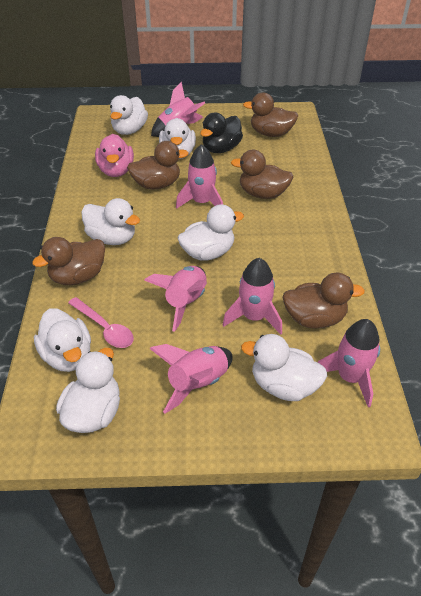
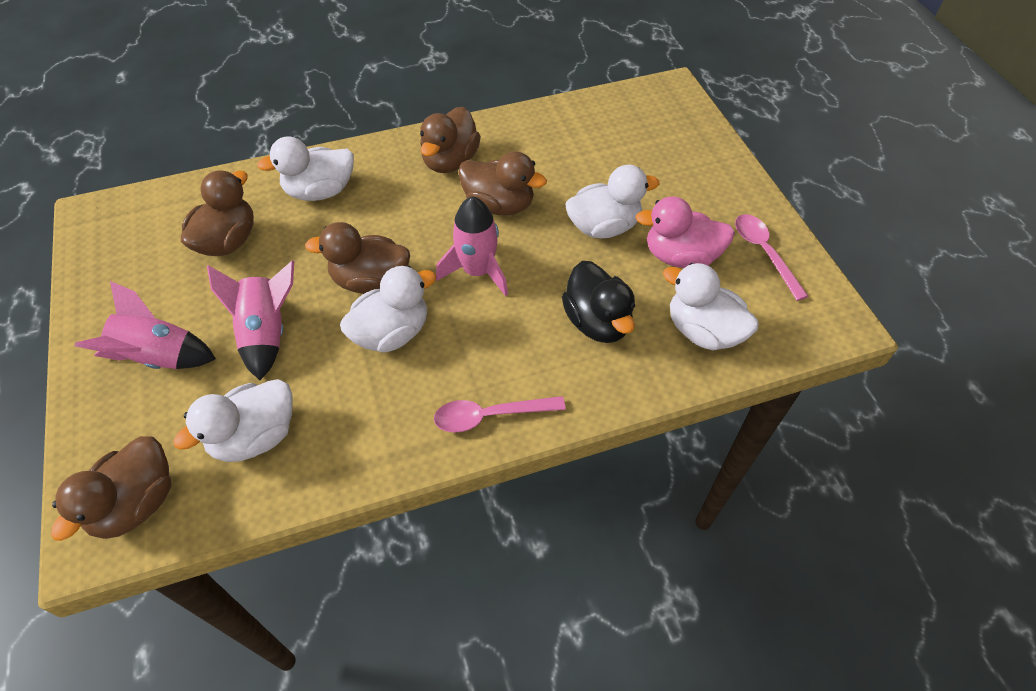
pink rocket: [144,266,207,332] [149,344,233,414] [151,82,205,137] [176,144,223,209] [223,258,282,335] [317,319,380,407] = 6 -> [75,281,216,369] [207,261,294,380] [436,196,508,296] = 3
pink spoon: [68,297,134,348] = 1 -> [434,396,566,433] [735,214,808,301] = 2
white duck: [34,308,91,372] [56,348,120,433] [81,198,140,245] [110,95,148,135] [159,118,196,159] [177,204,244,261] [241,334,327,401] = 7 -> [173,379,293,462] [257,136,354,201] [340,265,437,353] [565,165,659,238] [663,263,759,350] = 5

